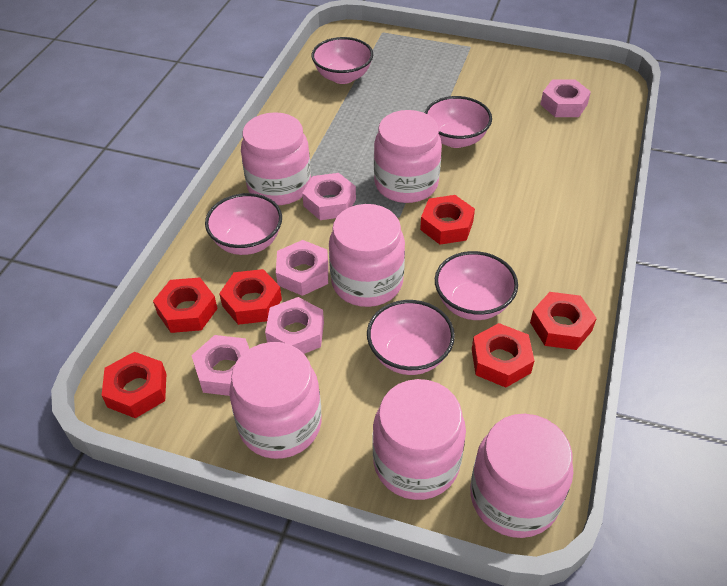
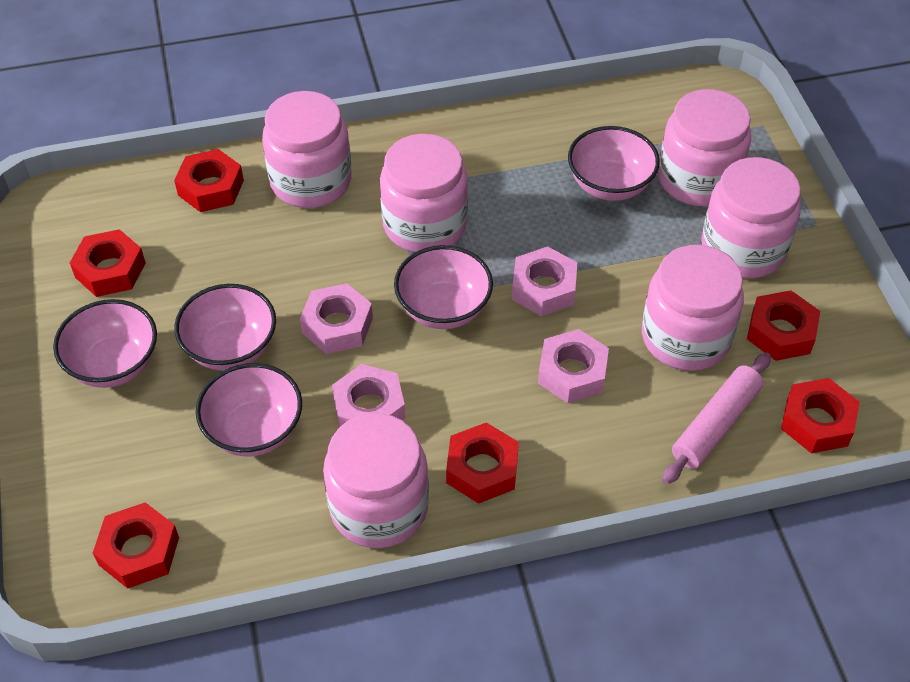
pink nut: [191,335,249,396] [265,297,324,354] [276,240,328,296] [302,173,356,220] [540,80,591,117] = 5 -> [300,283,373,354] [332,364,405,427] [512,246,577,316] [538,329,609,403] = 4
pink rolling pin: none = 0 -> [662,353,771,484] = 1

